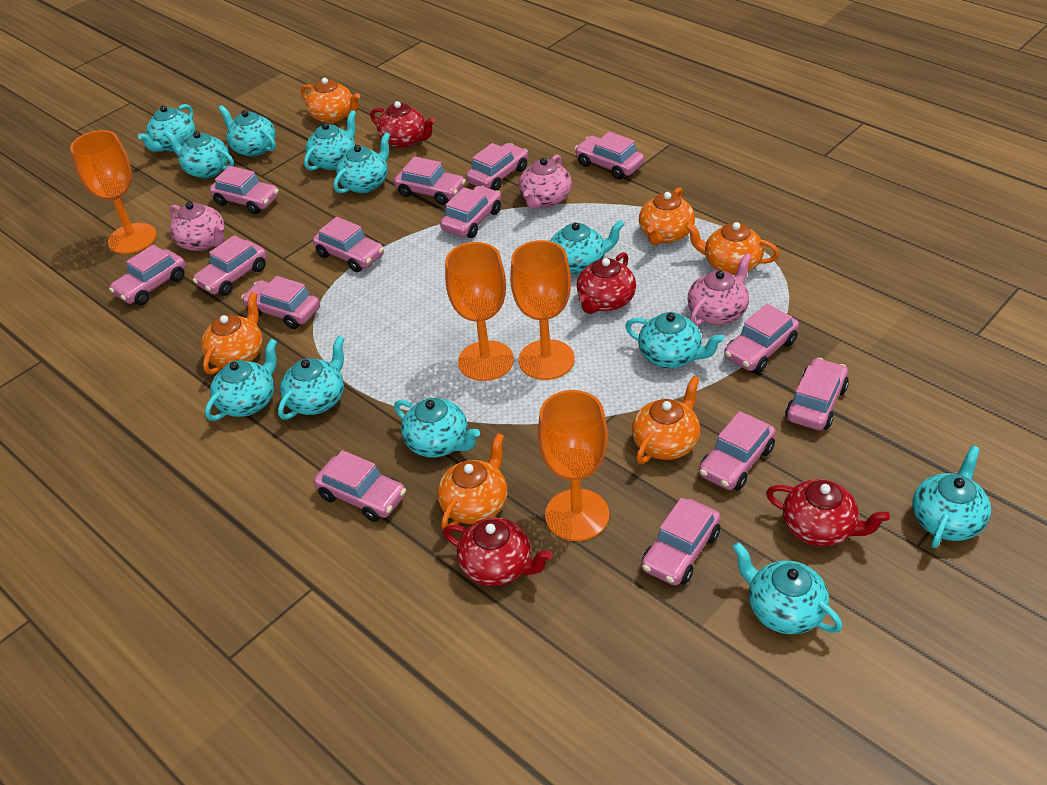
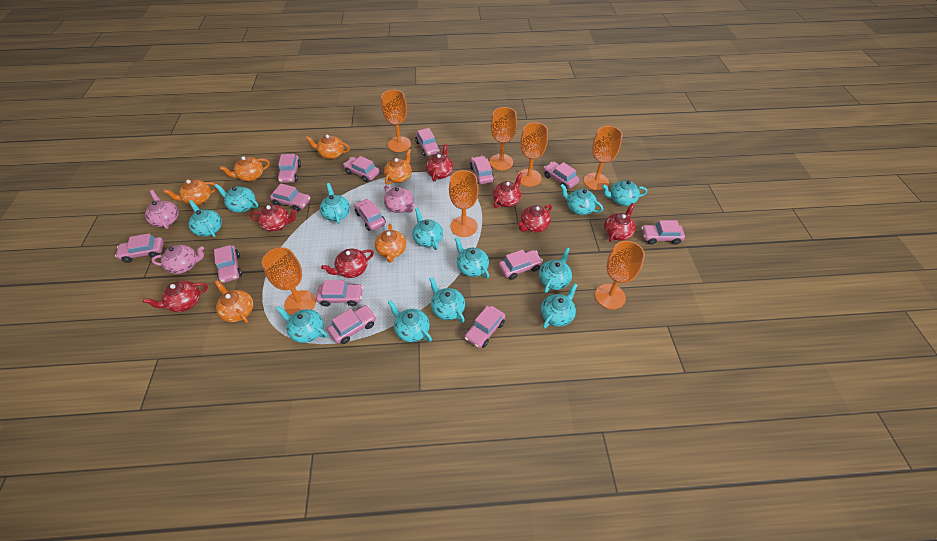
orange goblet: [70,130,157,254] [445,242,514,381] [510,240,575,380] [538,390,609,541] = 4 -> [262,247,316,315] [381,90,411,152] [449,170,479,237] [489,107,517,170] [517,122,548,187] [584,126,623,190] [595,241,645,309] = 7
red teapot: [370,101,435,148] [443,517,552,586] [577,252,636,314] [766,479,890,547] = 4 -> [143,281,208,312] [250,204,297,232] [321,249,374,278] [426,144,453,182] [493,173,522,208] [517,204,552,233] [604,203,636,242] = 7

